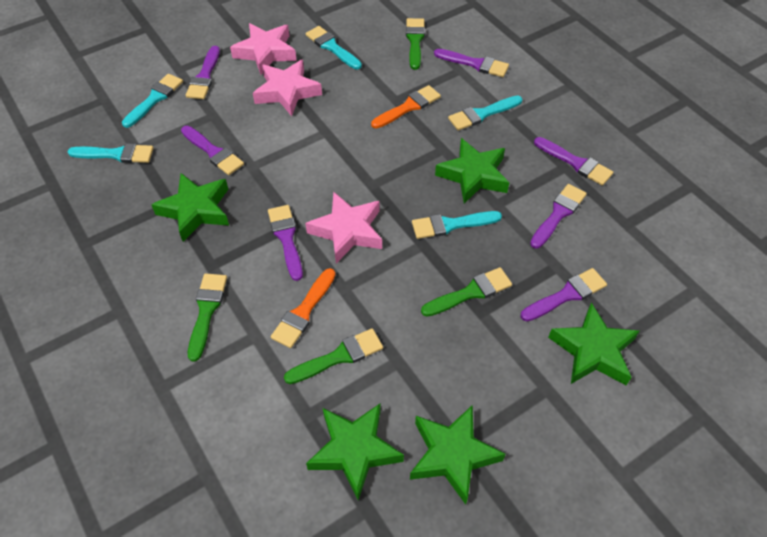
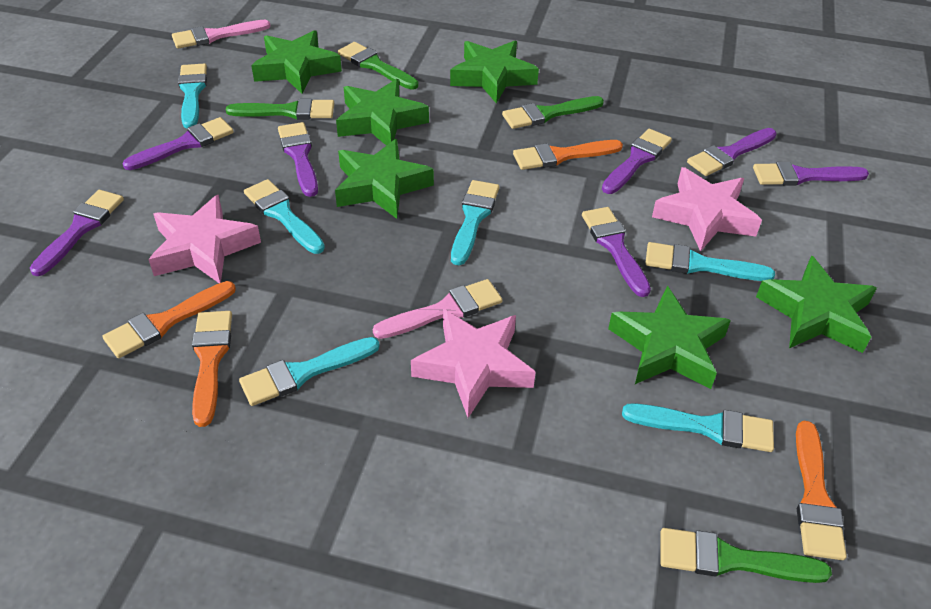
green star: [151,173,229,242] [306,403,404,500] [410,405,506,505] [435,138,509,204] [548,303,639,385] = 5 -> [251,30,342,94] [335,139,434,219] [336,79,429,146] [450,41,539,103] [608,286,731,389] [756,256,877,353] = 6
orange brush: [271,268,336,348] [371,85,441,129] = 2 -> [102,281,236,358] [192,311,232,427] [513,140,623,170] [796,421,847,560] = 4
pink brush: none = 0 -> [172,20,271,49] [373,279,502,339] = 2
turquoise brush: [68,143,154,163] [122,74,183,128] [306,26,362,69] [412,211,502,239] [448,96,522,130] = 5 -> [178,63,207,128] [239,337,380,406] [244,179,325,254] [451,180,499,265] [622,403,774,452] [645,242,775,281] = 6

